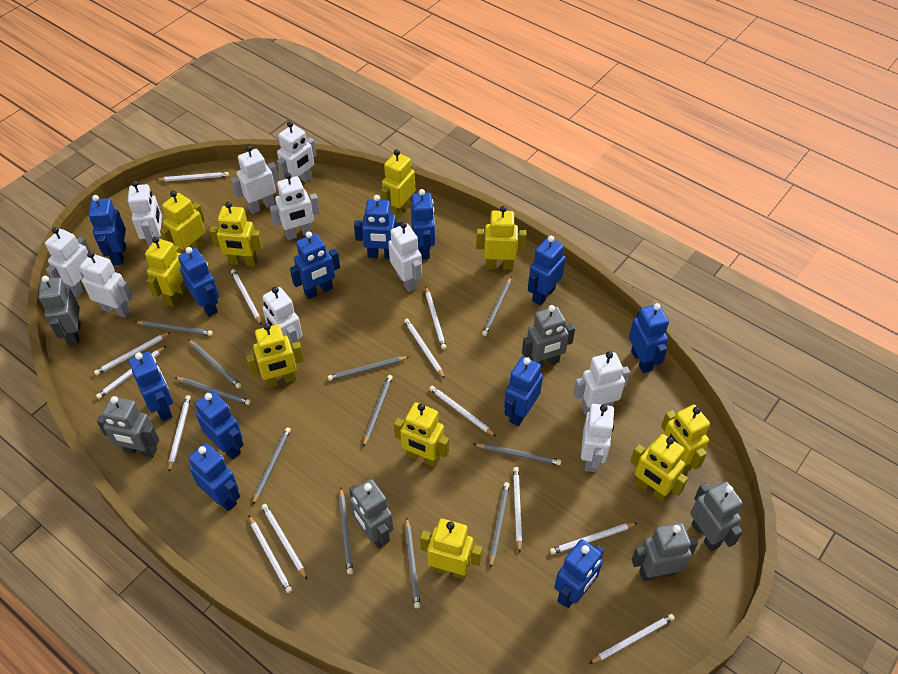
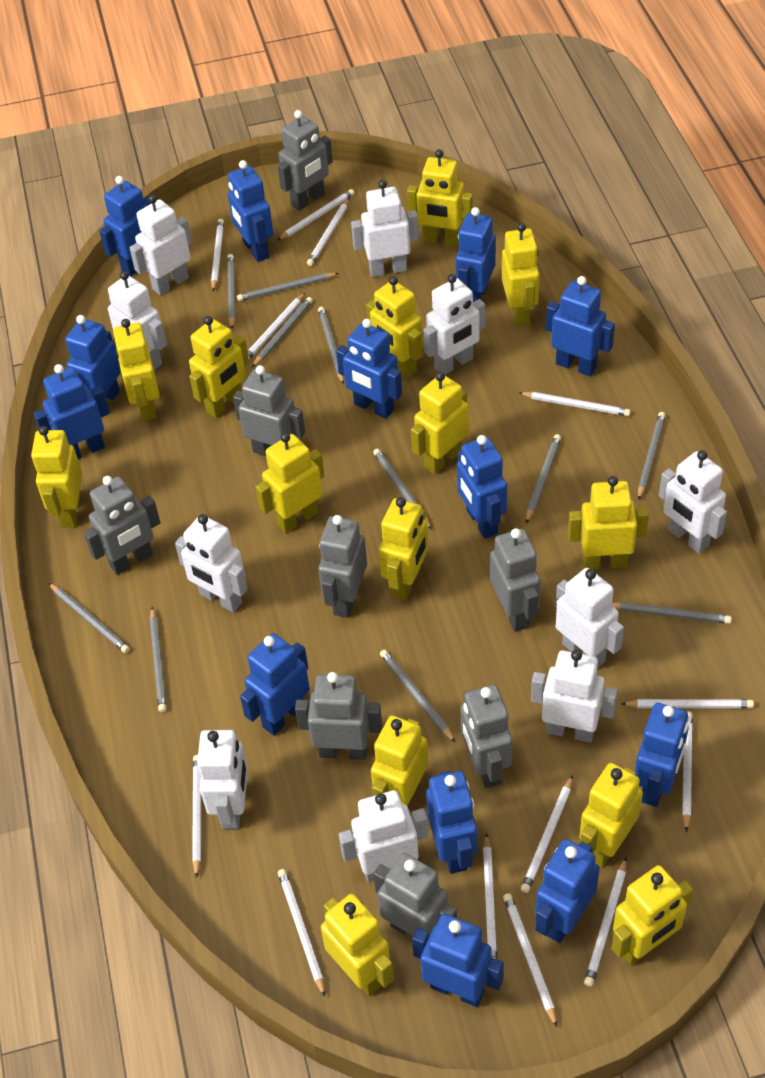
blue robot: [88,195,126,265] [129,352,173,421] [178,247,219,317] [188,443,240,511] [195,391,244,460] [290,231,340,299] [354,195,401,259] [411,189,435,259] [504,356,543,426] [528,236,566,305] [554,539,604,608] [629,303,669,373] = 12 -> [33,364,110,459] [65,315,120,400] [99,176,151,276] [228,160,273,262] [240,633,310,735] [336,319,402,419] [412,914,504,1007] [426,771,477,874] [456,207,496,302] [457,435,507,539] [535,839,600,943] [546,276,615,376] [635,703,689,807] = 13
grey robot: [38,276,81,346] [97,396,159,458] [349,479,394,549] [522,305,575,368] [632,523,698,581] [691,481,743,551] = 6 -> [84,476,161,575] [233,365,305,456] [278,110,333,211] [295,672,382,760] [318,515,367,618] [373,853,457,937] [460,685,512,788] [490,528,541,632] = 8
yellow robot: [145,236,187,307] [160,191,205,254] [210,202,263,266] [246,323,304,388] [381,149,415,220] [394,402,449,467] [420,519,482,579] [476,206,526,270] [630,434,688,502] [661,405,710,474] = 10 -> [31,426,82,527] [113,319,160,421] [189,316,249,418] [256,432,324,533] [321,894,394,996] [366,276,423,378] [371,715,429,806] [379,497,429,600] [407,149,473,246] [411,372,469,474] [502,223,540,327] [568,476,649,569] [580,763,643,867] [611,865,693,965] = 14

